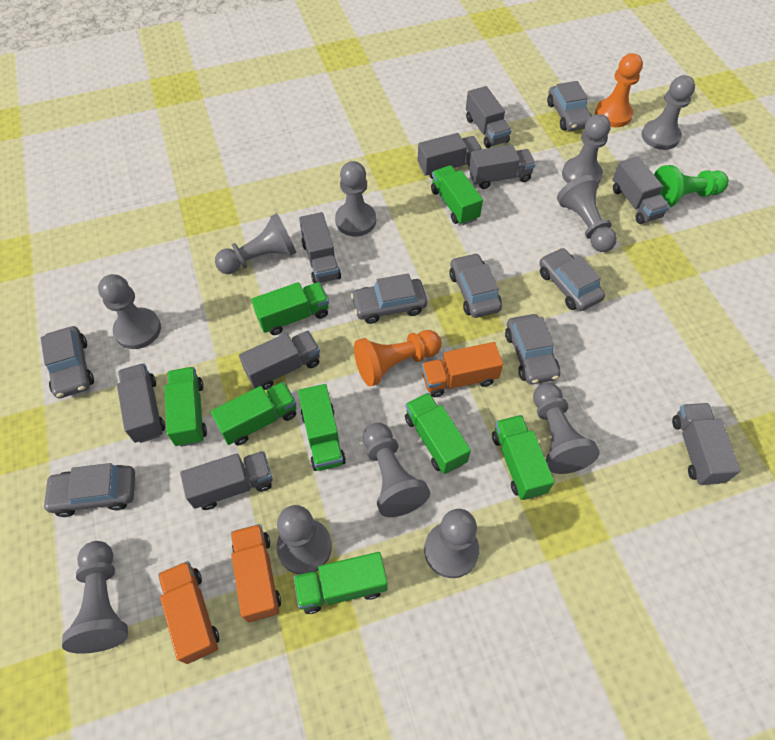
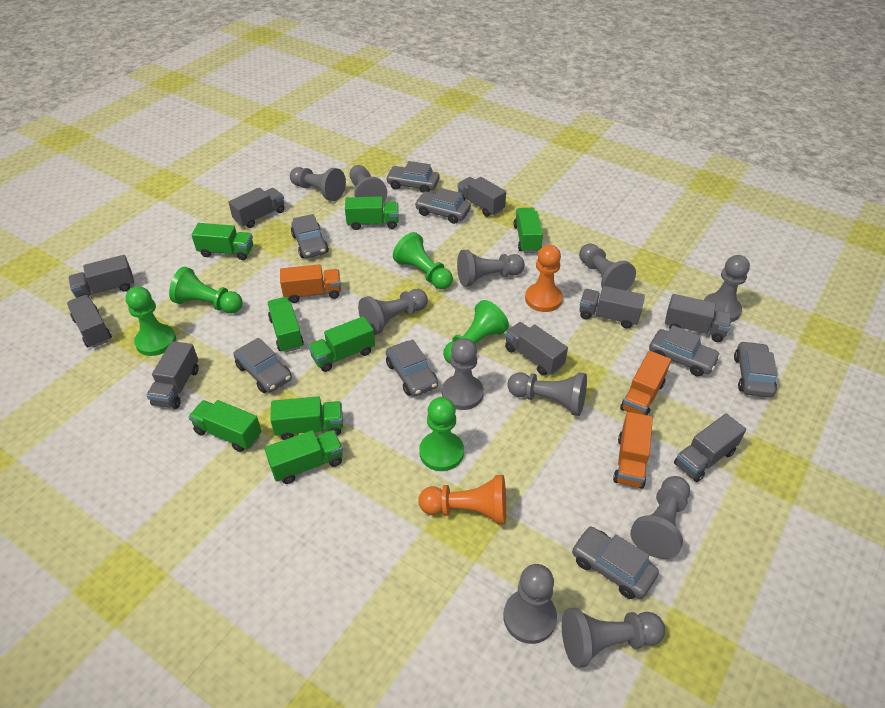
green pawn: [654,165,729,207] = 1 -> [126,286,176,356] [169,267,243,313] [393,232,453,289] [419,397,464,471] [443,300,509,363] = 5
grey car: [41,326,94,398] [42,463,135,517] [351,273,427,324] [449,253,502,318] [505,314,560,384] [539,248,605,311] [547,81,592,131] = 7 -> [233,338,292,393] [291,214,329,258] [386,161,439,193] [386,339,438,396] [415,188,471,224] [572,527,659,599] [649,325,721,377] [734,341,777,397] = 8

